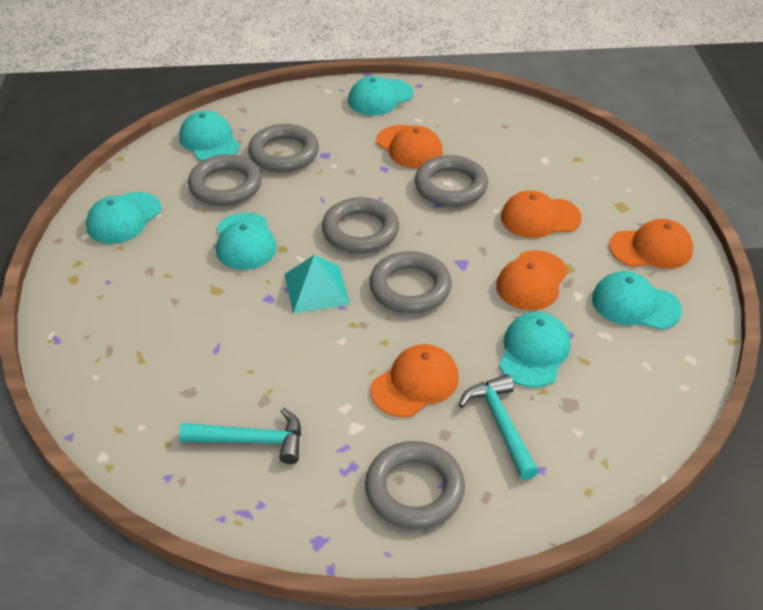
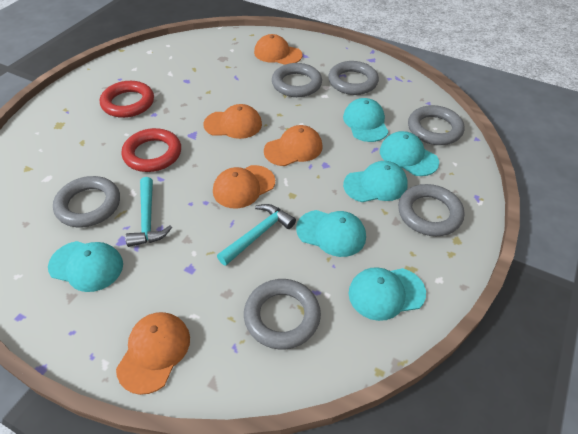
red ring: none = 0 -> [100,81,154,118] [121,128,181,172] = 2
turquoise pyramid: [284,255,350,314] = 1 -> none = 0

